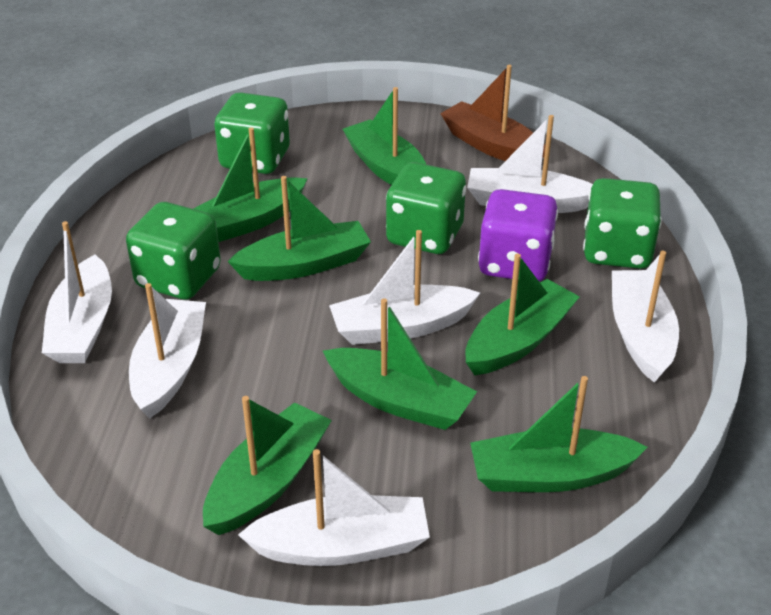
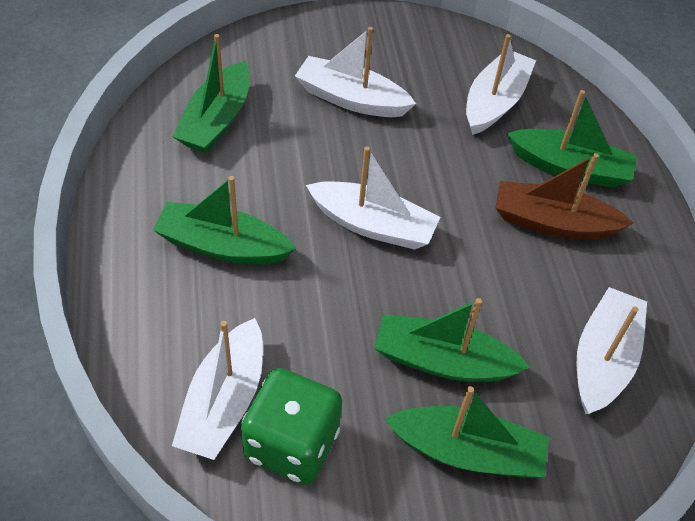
green boat: [193,127,308,242] [203,396,332,535] [227,176,371,281] [323,298,477,430] [343,87,426,185] [465,253,580,375] [470,376,648,492] = 7 -> [153,176,296,264] [173,34,250,153] [374,298,530,382] [384,386,549,478] [507,90,637,188] = 5
green dice: [126,202,221,300] [214,92,290,174] [386,162,466,254] [583,178,662,269] = 4 -> [241,368,342,484] = 1
purple dice: [478,189,558,282] = 1 -> none = 0
white boat: [42,221,112,363] [129,283,206,418] [238,449,430,566] [329,230,480,345] [467,115,593,213] [612,251,679,383] = 6 -> [172,318,263,460] [295,27,416,117] [306,146,441,250] [466,34,536,135] [577,287,647,414] = 5

